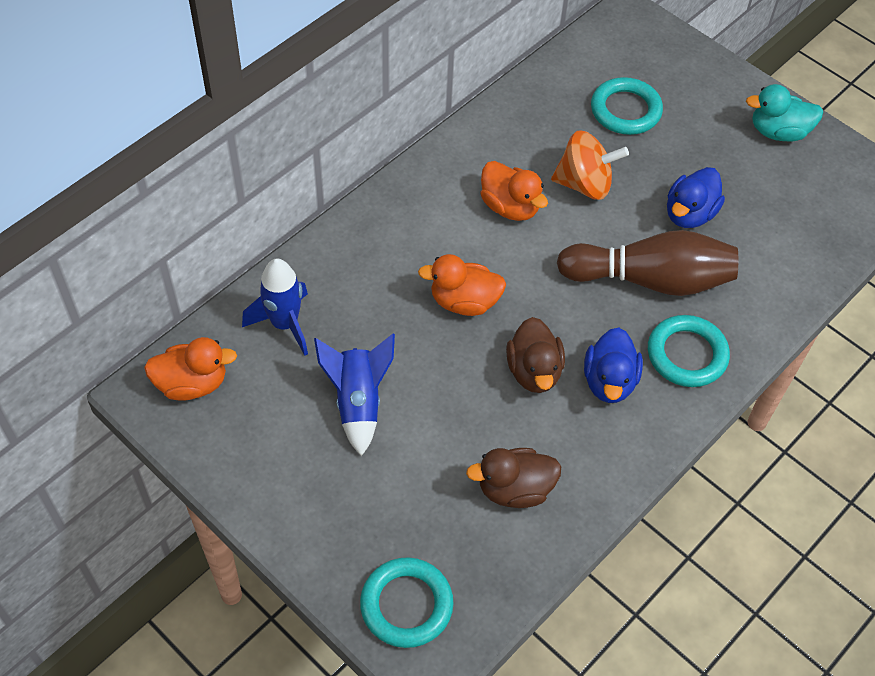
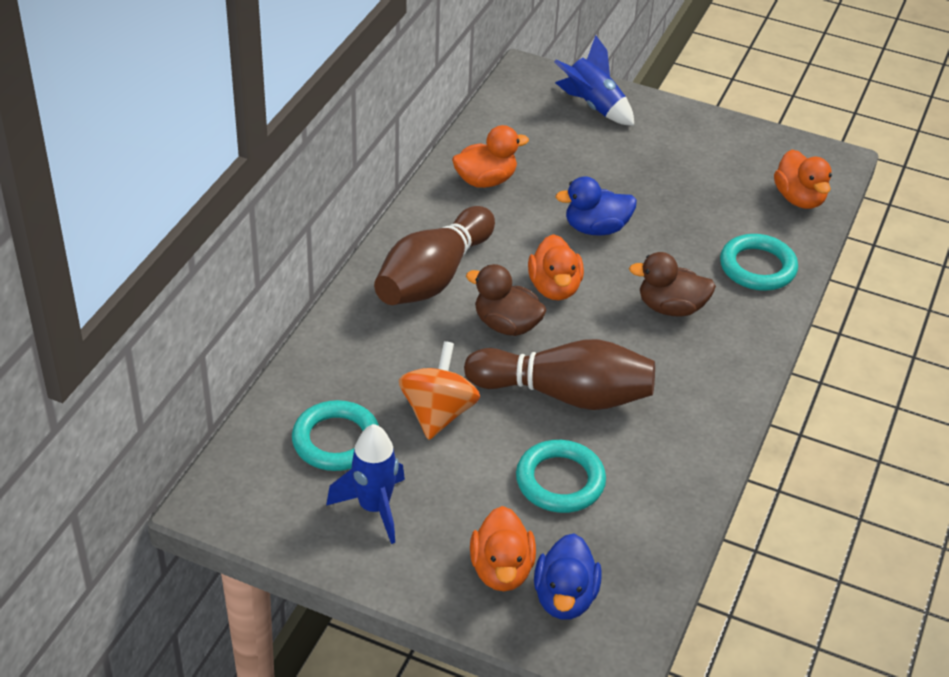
brown bowling pin: [557,230,738,296] = 1 -> [374,206,495,305] [464,339,655,410] = 2
orange duck: [144,337,237,401] [418,254,506,316] [481,161,548,221] = 3 -> [452,125,529,188] [470,506,536,591] [528,234,584,301] [774,150,832,209] = 4
turquoise duck: [746,84,823,141] = 1 -> none = 0

